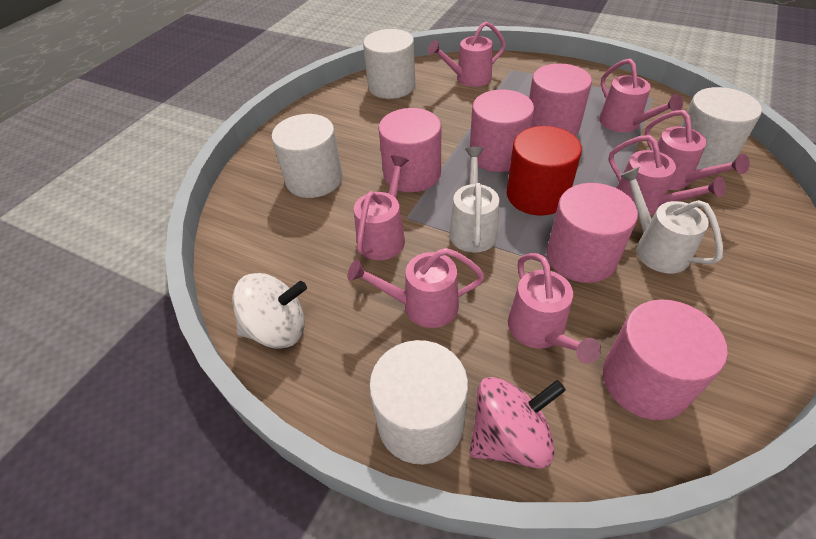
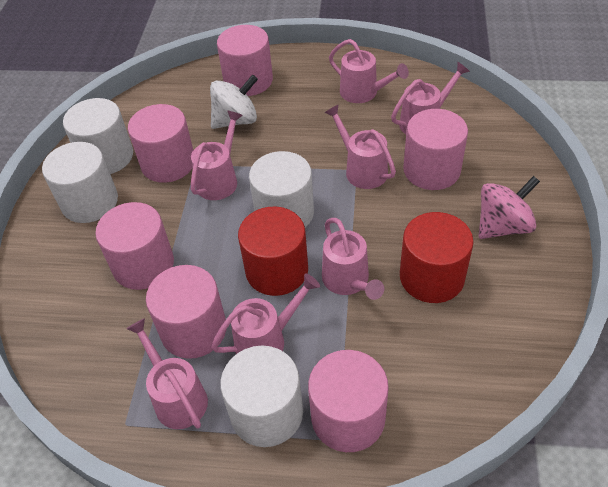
pink cylinder: [378,108,441,193] [470,90,534,172] [529,63,592,136] [547,183,638,283] [603,299,728,420] = 5 -> [95,202,174,290] [128,104,193,183] [146,265,227,359] [217,25,273,96] [308,350,389,452] [403,109,468,190] = 6
red cylinder: [506,126,582,216] = 1 -> [238,207,308,296] [400,212,473,303] = 2
white watering can: [449,147,499,253] [620,167,723,274] = 2 -> none = 0

